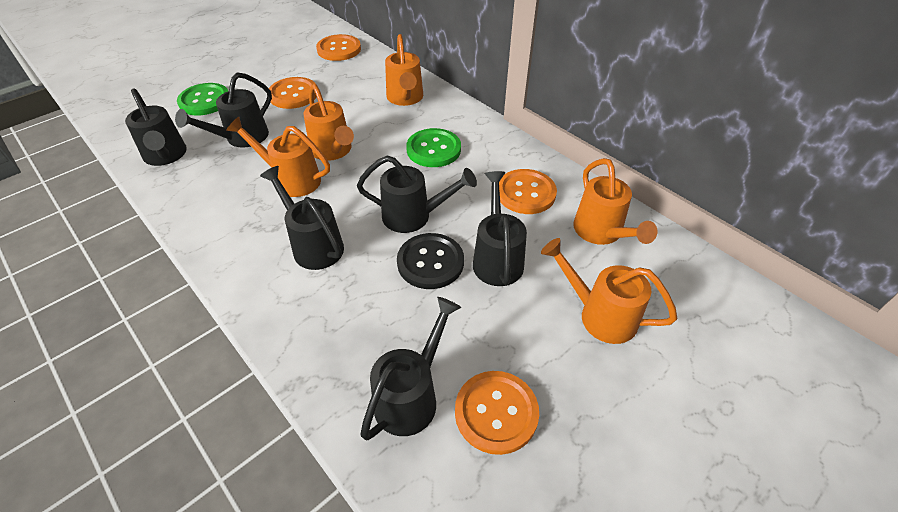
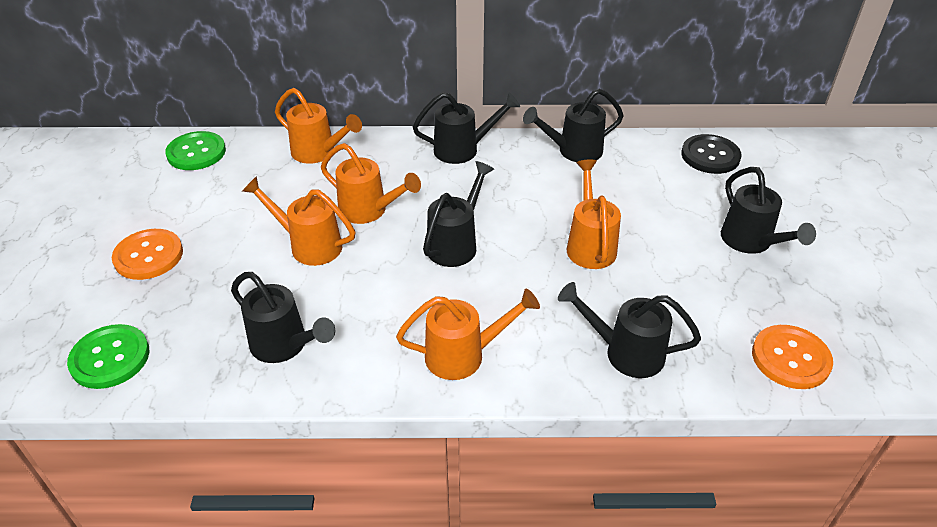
orange button: [269,77,317,109] [316,34,361,61] [455,371,539,455] [499,169,557,214] = 4 -> [112,229,183,280] [752,325,833,389] = 2

